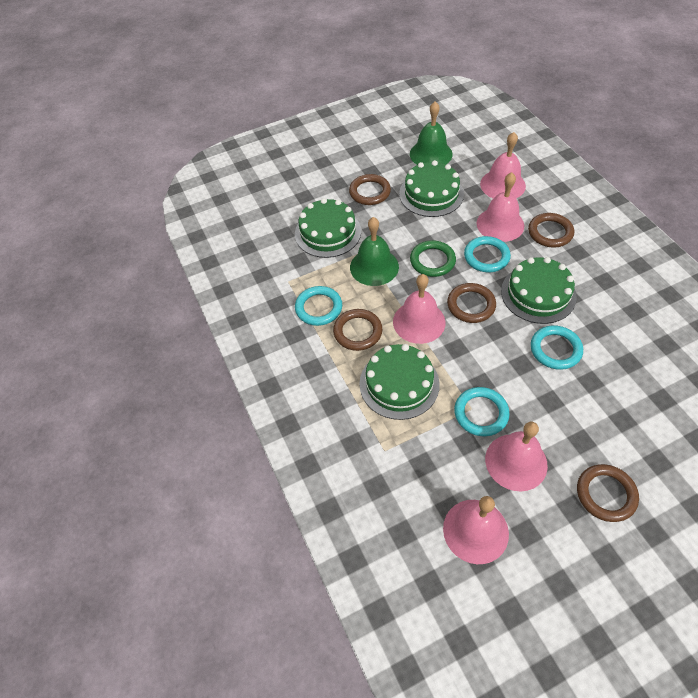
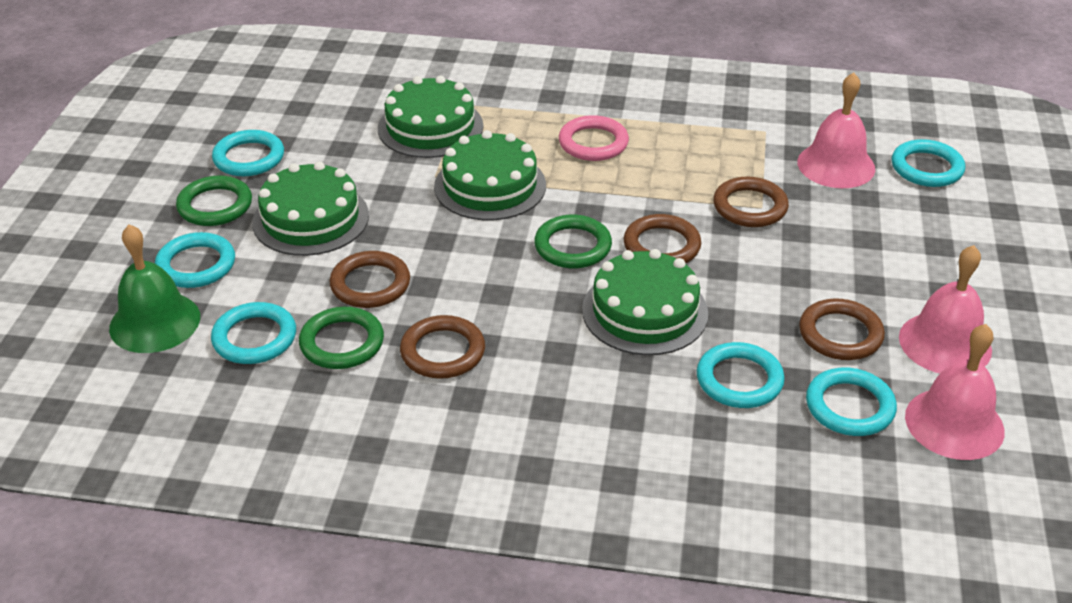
green bell: [350,217,399,286] [410,101,453,165] = 2 -> [109,224,200,353] = 1
green ring: [410,240,456,277] = 1 -> [176,175,252,226] [299,307,384,369] [534,215,612,268] = 3
pink bell: [393,274,445,344] [443,496,509,564] [477,172,524,242] [480,132,526,199] [485,422,548,491] = 5 -> [797,72,875,188] [899,245,992,373] [905,324,1005,460] = 3
pink ring: none = 0 -> [559,115,629,161] = 1
turquoise ring: [295,286,342,326] [454,387,510,437] [464,236,511,272] [531,325,583,370] = 4 -> [155,232,235,288] [211,302,296,364] [212,130,284,176] [697,342,785,408] [806,368,897,436] [891,139,965,187] = 6

